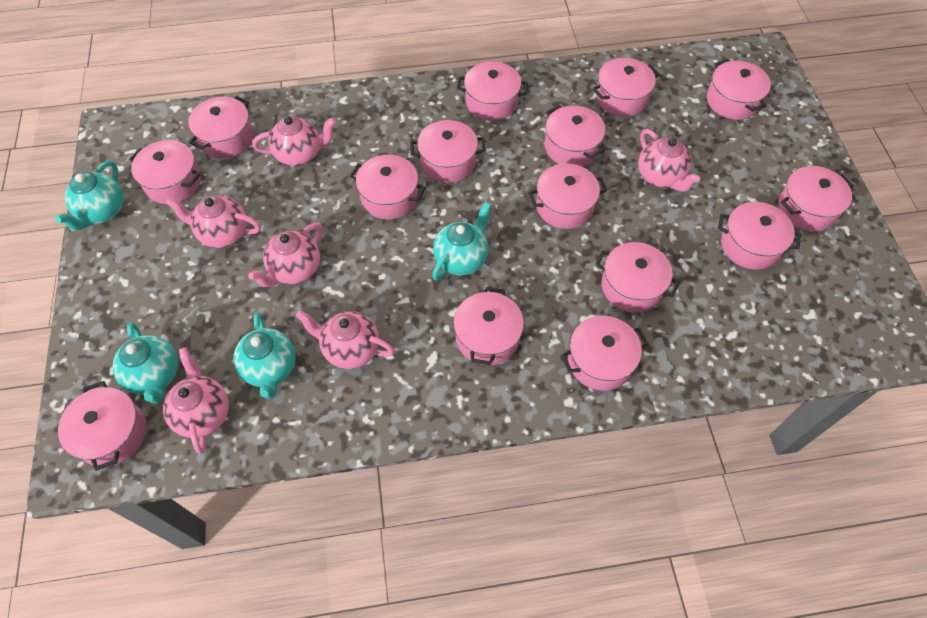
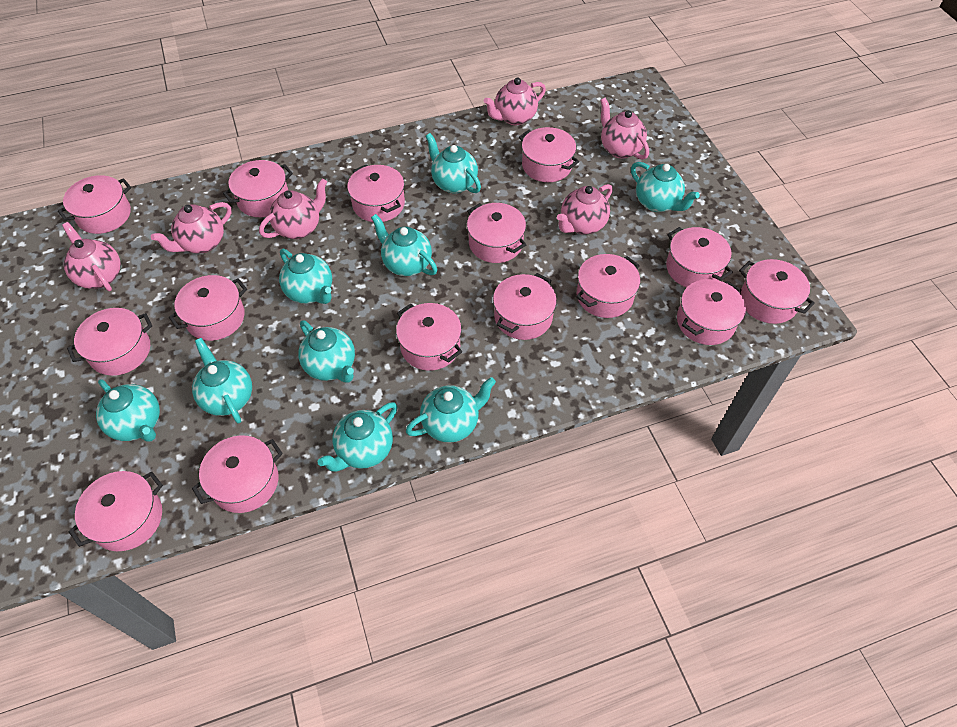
turquoise teapot: [55,161,123,230] [112,322,178,404] [234,312,296,399] [432,202,491,281] = 4 -> [96,379,160,442] [192,338,252,424] [279,249,332,304] [298,320,355,383] [318,402,397,472] [371,214,437,276] [406,377,496,443] [426,133,481,194] [631,162,700,212] = 9

